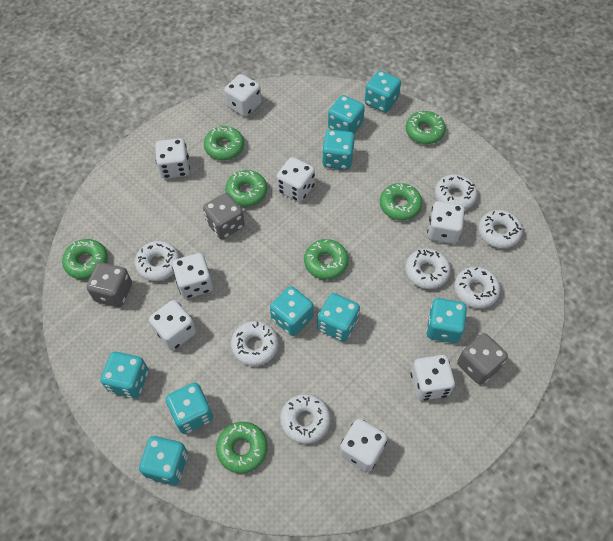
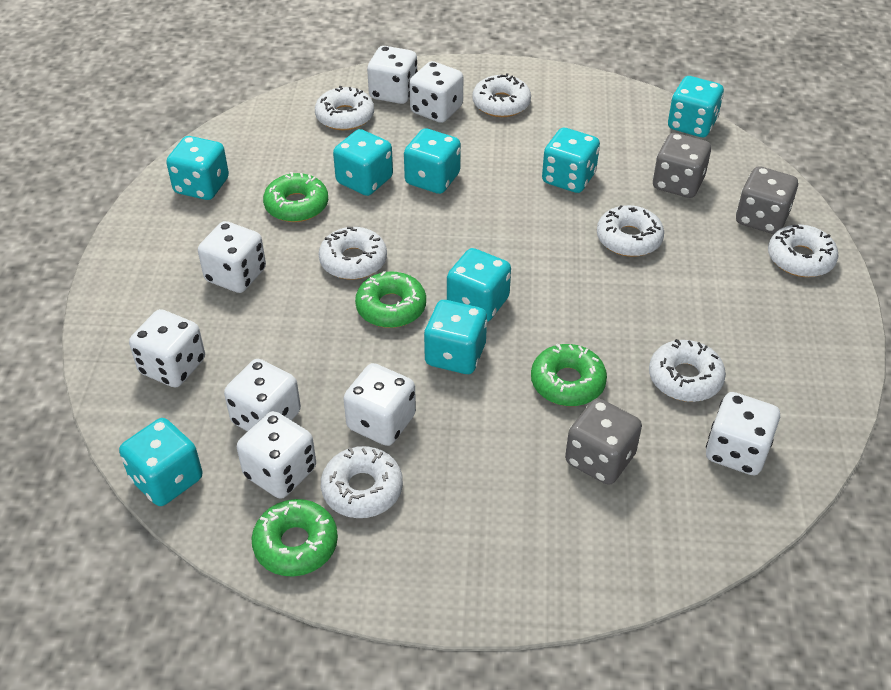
green donut: [62,239,108,279] [204,126,244,160] [216,422,268,474] [225,170,267,207] [304,239,349,280] [380,183,422,220] [406,111,446,144] = 7 -> [252,499,338,577] [263,172,328,222] [355,271,426,328] [531,344,607,406] = 4
turquoise dice: [101,351,148,398] [139,436,188,485] [166,383,213,434] [270,286,314,336] [317,293,360,342] [322,130,355,170] [328,95,365,134] [365,71,401,113] [426,298,467,343] = 9 -> [119,418,203,506] [166,136,229,200] [333,129,393,196] [404,128,461,194] [424,300,488,374] [447,248,511,322] [542,128,600,193] [668,76,724,137] = 8

